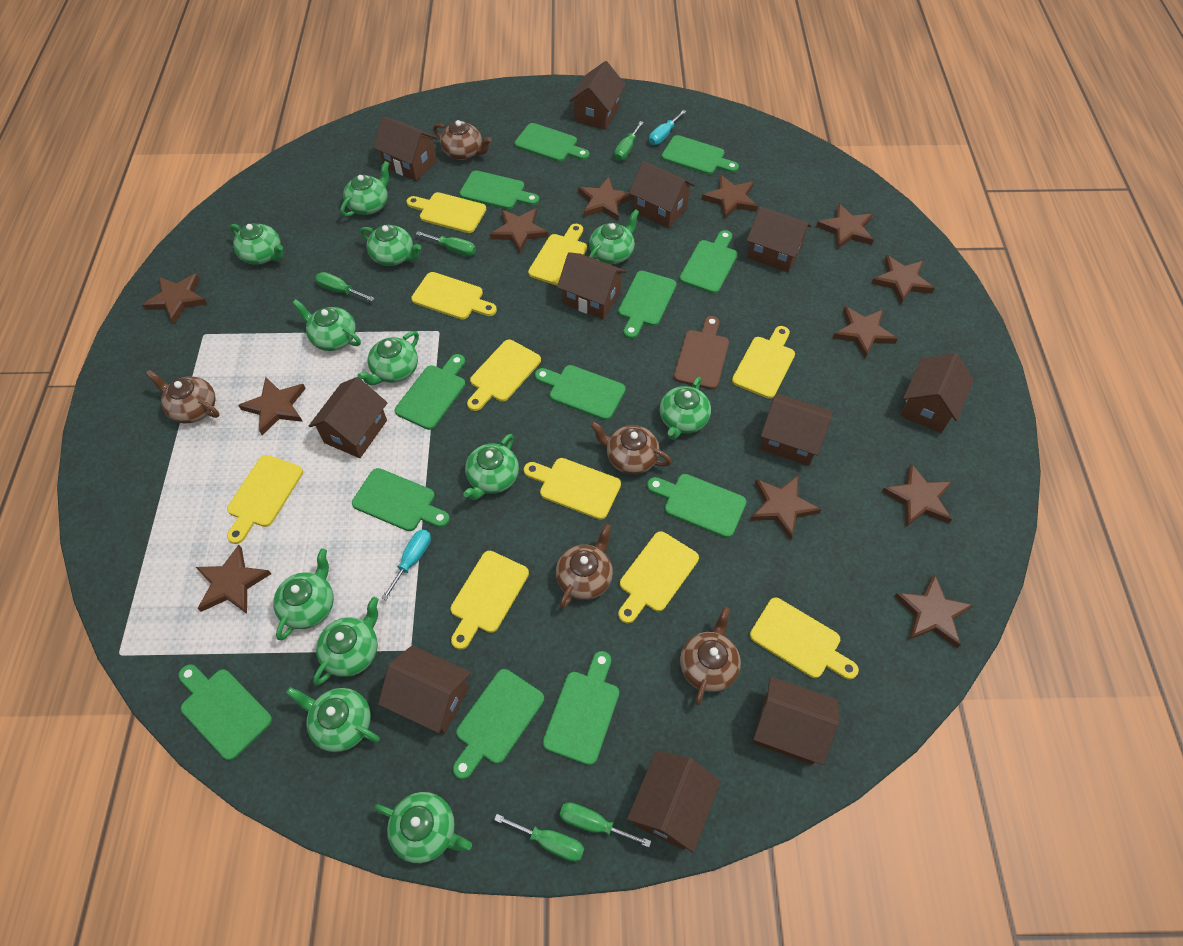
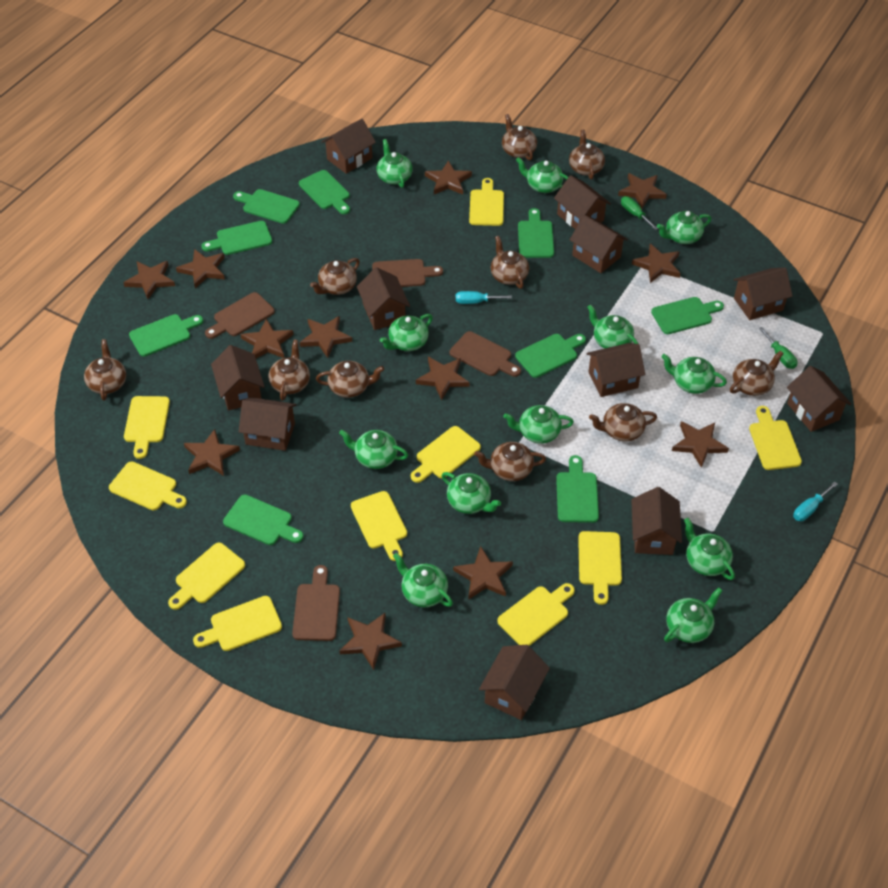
brown cutting board: [674,316,729,390] = 1 -> [205,292,275,339] [292,565,340,641] [372,259,443,287] [450,331,521,377] = 4
brown teapot: [146,370,219,423] [433,120,492,160] [556,524,613,608] [590,421,672,475] [680,607,741,705] = 5 -> [84,339,126,401] [268,339,310,401] [310,258,360,295] [316,361,384,398] [474,442,546,481] [491,236,529,289] [502,114,537,161] [569,129,605,179] [589,403,657,442] [730,351,784,396] = 10
green cutting board: [178,664,272,761] [352,468,450,531] [395,354,465,430] [453,669,544,779] [460,170,539,209] [514,123,589,162] [535,365,626,420] [543,651,619,765] [618,271,677,339] [647,474,747,538] [662,135,739,175] [680,230,738,294] = 12 -> [129,314,203,357] [201,221,272,255] [223,495,304,545] [233,189,300,224] [299,170,350,214] [515,334,586,378] [518,208,554,258] [556,455,599,523] [651,297,724,334] = 9
green screwdriver: [315,272,375,301] [416,231,476,256] [494,814,584,862] [560,802,651,847] [614,121,644,161] = 5 -> [621,196,658,230] [759,327,797,369] = 2

